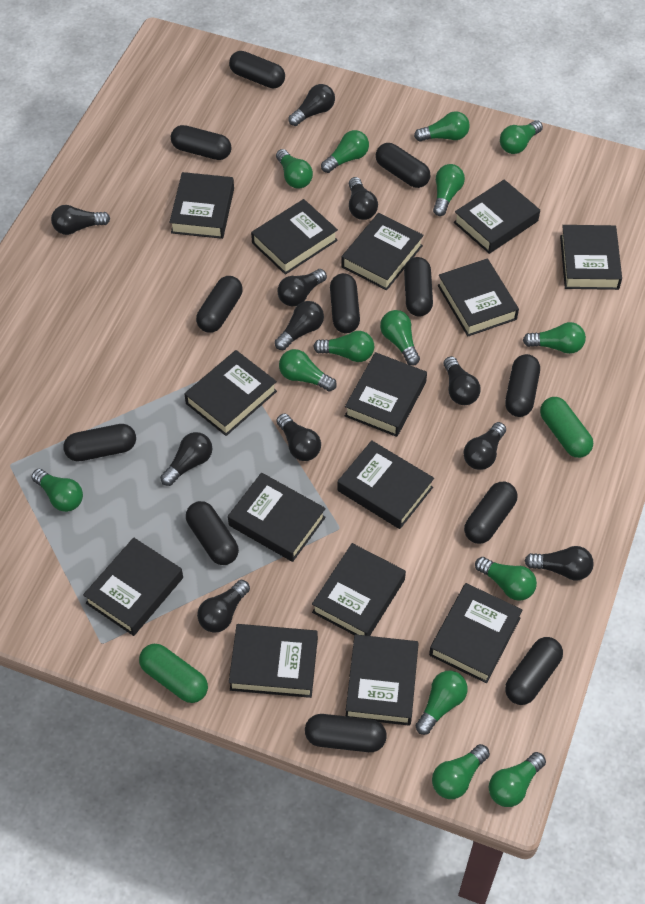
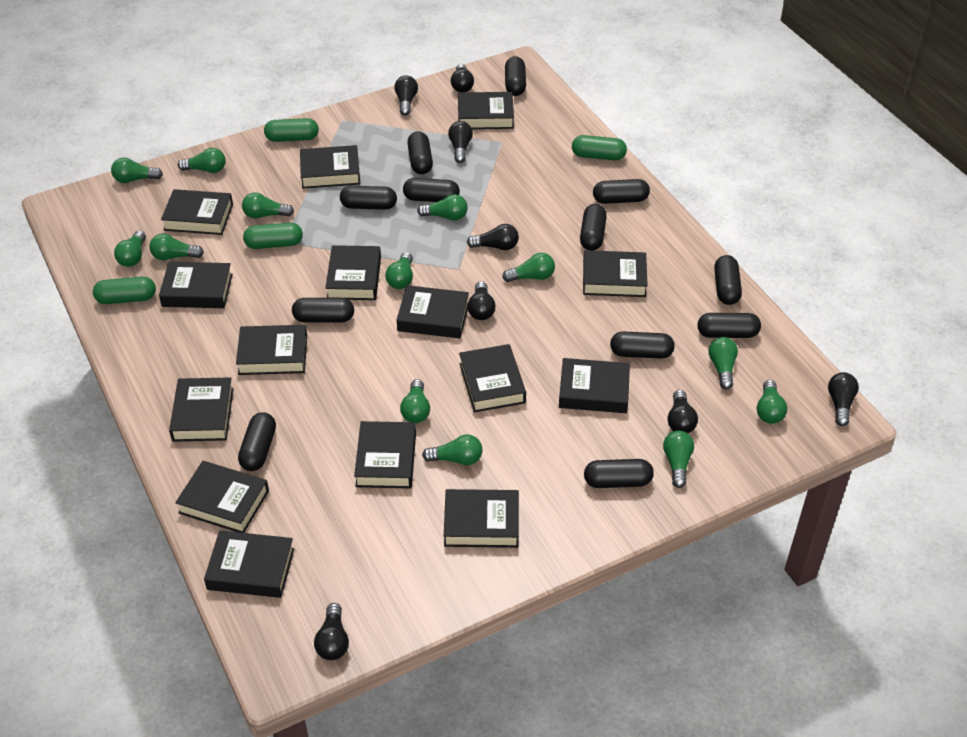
black light bulb: [51,205,110,235] [160,432,212,486] [197,580,250,633] [275,301,324,350] [276,414,321,461] [277,269,327,307] [288,84,335,126] [349,177,378,220] [443,356,481,405] [463,422,506,470] [524,546,594,580] = 11 -> [314,603,349,660] [394,76,418,116] [448,121,473,163] [451,64,474,92] [467,224,519,250] [468,281,496,320] [667,390,698,433] [828,372,859,426] = 8
green capsule: [139,644,208,703] [540,397,593,458] = 2 -> [93,277,156,304] [243,222,303,249] [264,118,319,142] [572,135,627,160] = 4
green light bulb: [32,469,83,512] [276,149,313,189] [279,349,337,392] [313,331,374,362] [321,130,369,173] [380,310,420,366] [414,111,470,142] [415,671,468,735] [432,744,490,799] [433,164,465,216] [475,557,537,601] [489,752,546,807] [500,120,543,154] [523,322,586,354] = 14 -> [111,158,163,183] [114,231,146,267] [149,234,204,260] [178,148,226,173] [242,192,294,219] [385,252,413,289] [400,379,430,423] [417,194,468,221] [422,434,483,465] [502,253,555,282] [663,431,694,488] [709,337,738,389] [757,380,787,424] = 13

